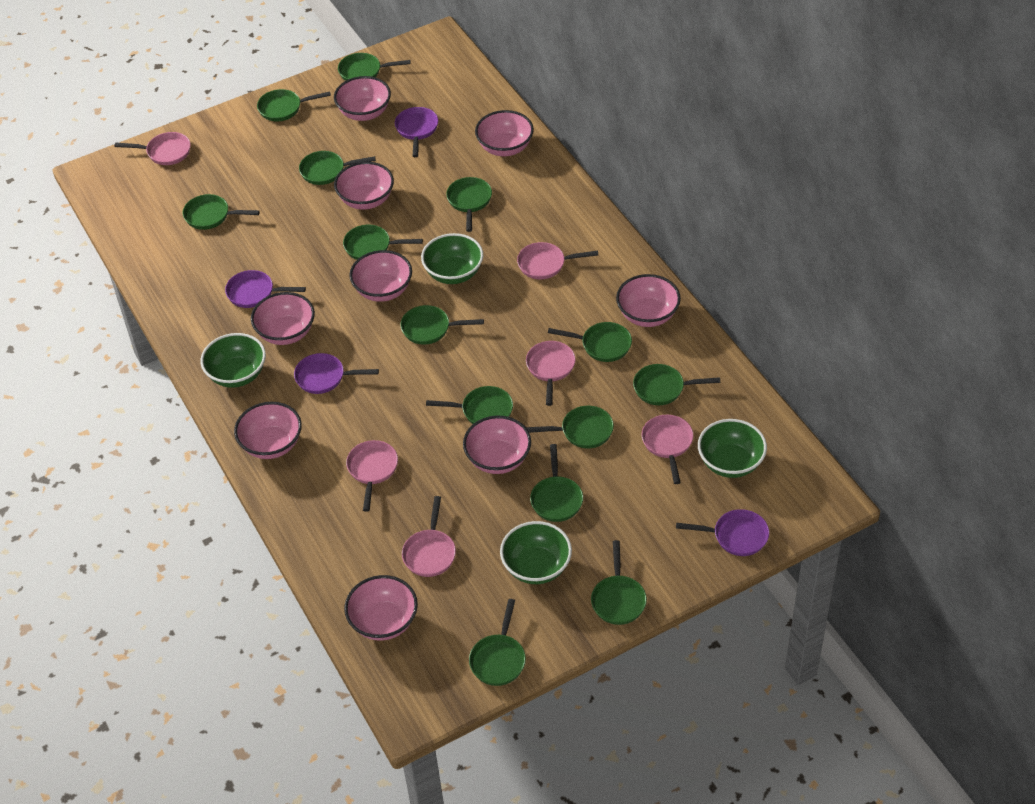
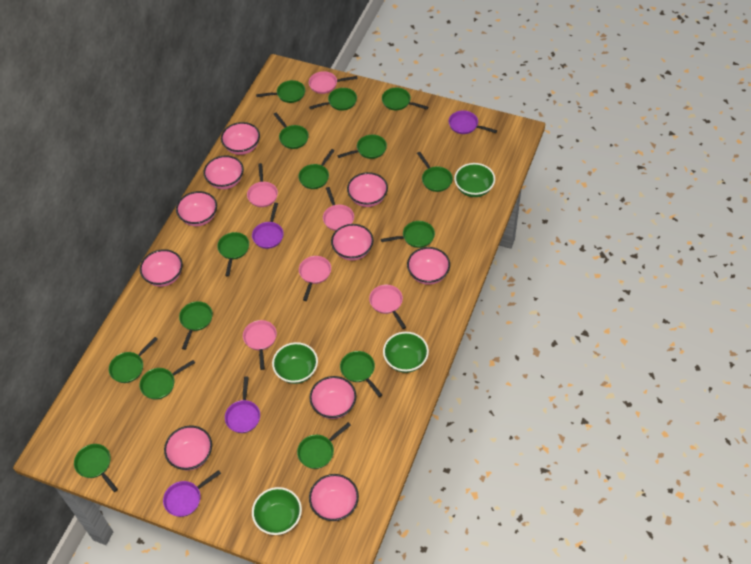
green pan: [183,194,260,230] [257,89,331,121] [299,151,376,185] [338,53,411,81] [343,225,423,260] [401,305,484,345] [426,386,513,424] [446,177,492,232] [469,599,526,686] [526,406,614,448] [530,444,583,522] [548,322,632,362] [591,540,647,625] [633,364,720,405] = 14 -> [74,444,118,492] [109,337,158,383] [140,360,195,400] [179,301,213,350] [217,232,249,277] [256,80,305,103] [274,113,309,149] [297,422,351,469] [298,149,335,189] [309,88,357,111] [338,135,387,159] [340,351,382,397] [381,221,435,248] [382,88,428,110] [417,152,453,192] = 15
pink bowl: [234,402,302,459] [251,292,315,345] [334,76,391,121] [334,162,394,210] [344,575,418,641] [349,250,412,302] [463,416,531,474] [475,110,534,156] [616,274,681,327] = 9 -> [140,249,183,287] [164,426,212,470] [176,191,217,226] [204,155,244,189] [221,122,260,155] [309,376,356,419] [309,474,359,521] [331,224,374,261] [347,172,388,207] [407,247,450,285] = 10

